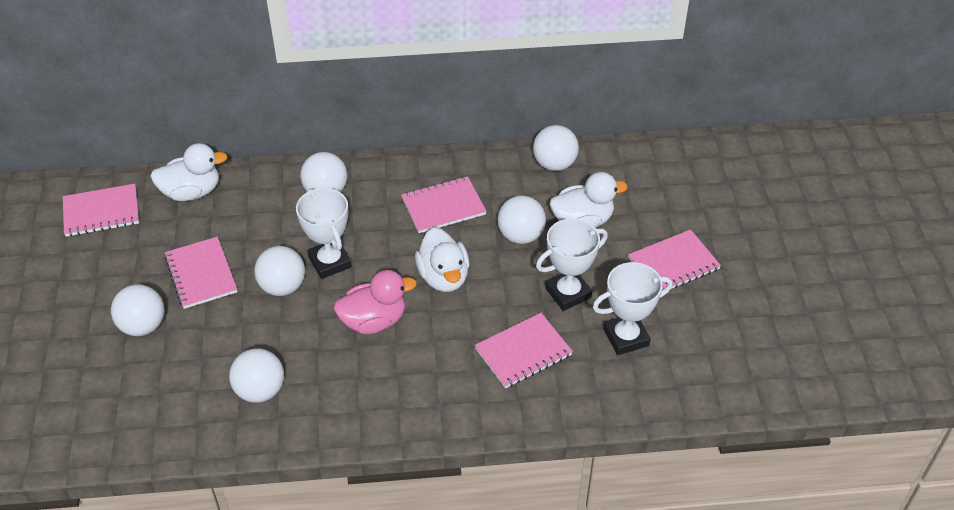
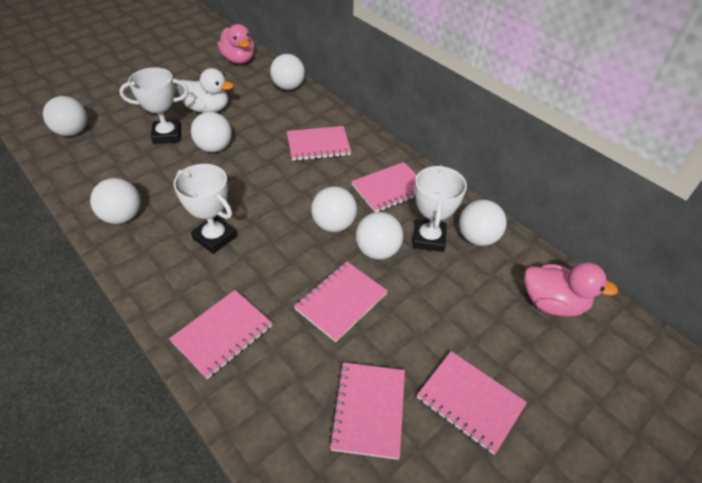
pink duck: [334,270,417,334] = 1 -> [217,24,254,64] [524,262,618,316] = 2
pink notebook: [63,184,139,237] [164,237,237,309] [401,176,487,233] [475,313,573,388] [628,229,721,290] = 5 -> [169,290,272,379] [287,126,351,161] [294,261,388,342] [329,362,405,460] [351,162,417,212] [417,351,527,455] = 6
white ball: [111,284,164,336] [229,348,284,403] [254,246,305,296] [300,152,347,192] [498,196,546,244] [533,125,579,171] = 6 -> [43,96,87,136] [90,178,141,224] [191,112,232,152] [270,54,305,90] [311,186,357,232] [356,212,403,260] [459,200,507,246] = 7
white duck: [150,143,228,201] [415,227,469,292] [550,172,628,228] = 3 -> [177,68,234,113] = 1

